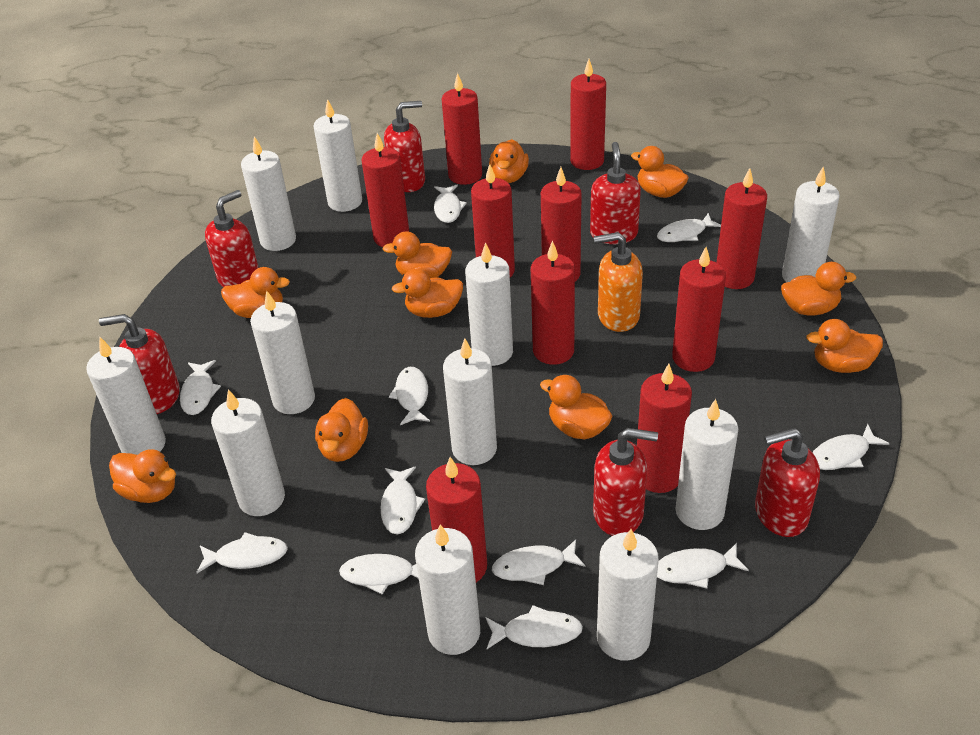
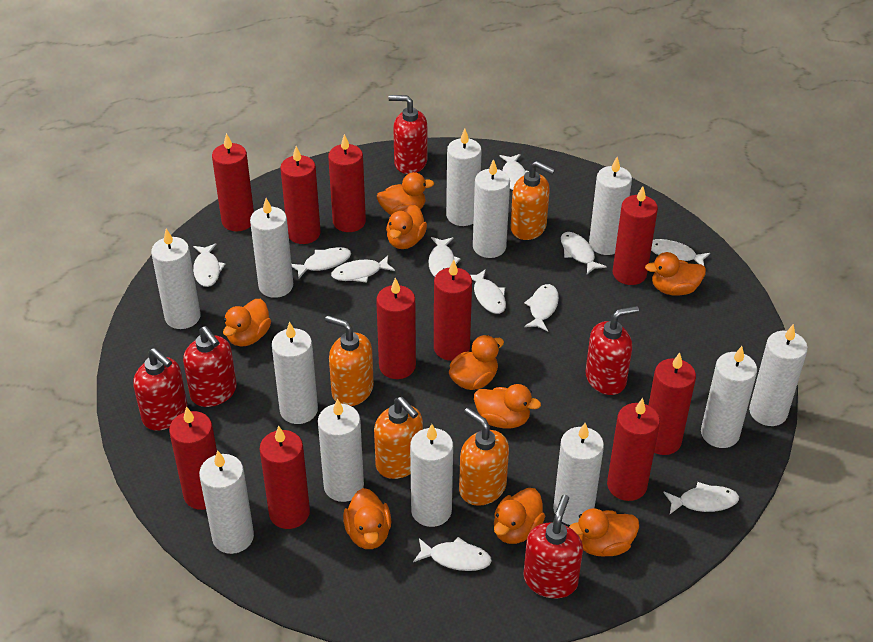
orange duck: [109,449,176,503] [221,267,290,318] [315,398,368,462] [382,231,452,278] [391,269,463,318] [489,139,529,183] [540,375,613,439] [631,146,689,198] [781,262,856,315] [806,319,883,373] = 10 -> [223,299,271,347] [343,488,391,549] [377,172,434,215] [386,205,427,249] [449,335,504,390] [474,384,541,429] [494,488,545,544] [569,508,639,557] [645,252,706,296] = 9
orange soap dispenser: [594,232,643,332] = 1 -> [325,315,374,406] [374,397,423,479] [459,408,509,506] [511,161,555,240] = 4
red soap dispenser: [99,314,180,414] [205,190,259,287] [384,101,425,192] [590,142,641,244] [593,428,658,536] [755,428,820,537] = 6 -> [133,348,188,431] [183,326,237,407] [389,95,427,174] [523,495,583,599] [586,306,639,395] = 5
white candle: [86,337,166,455] [211,389,285,516] [241,136,296,251] [250,291,315,414] [313,99,362,212] [415,524,480,655] [443,338,497,465] [465,242,513,366] [597,529,659,661] [676,399,738,530] [782,167,840,282] = 11 -> [151,229,200,329] [199,450,254,554] [250,198,293,298] [272,322,318,424] [318,398,364,502] [410,424,453,527] [446,129,482,226] [473,159,510,258] [553,423,604,525] [589,157,632,255] [701,346,757,448] [749,324,808,426] = 12

